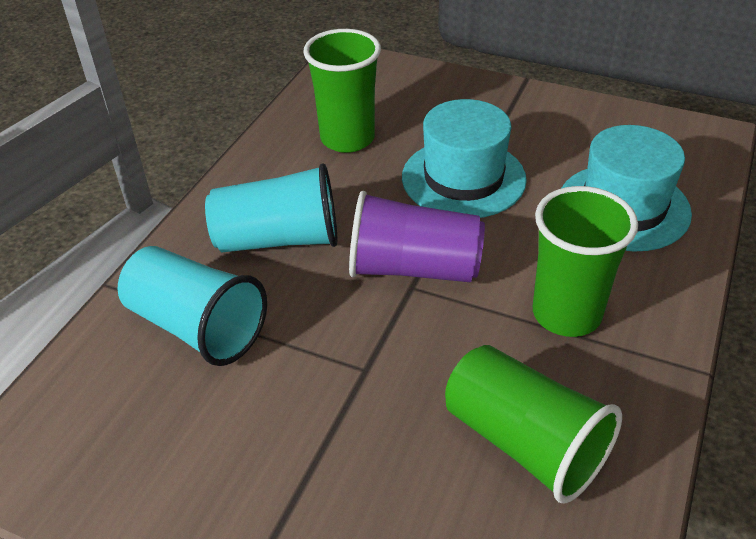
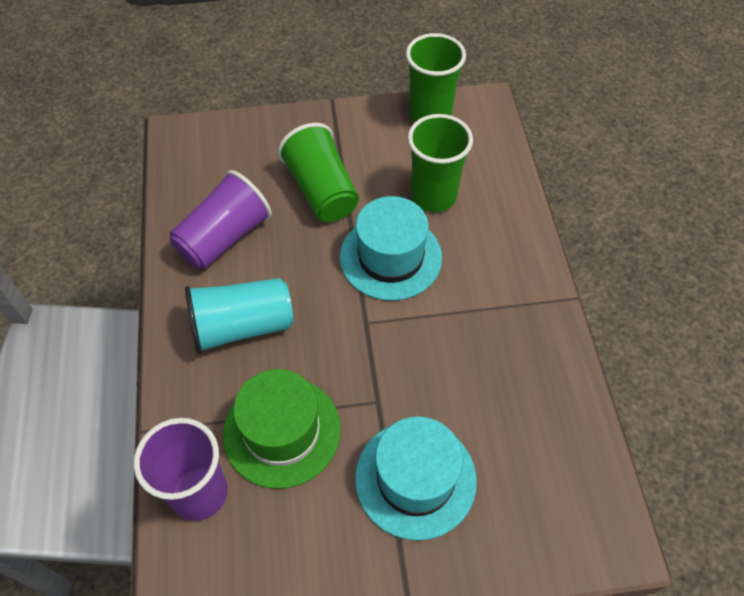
green hat: none = 0 -> [223,369,341,489] = 1
purple cup: [349,191,485,282] = 1 -> [134,418,228,521] [169,170,272,269] = 2
turquoise cup: [118,246,267,366] [205,163,337,252] = 2 -> [185,278,293,354] = 1

